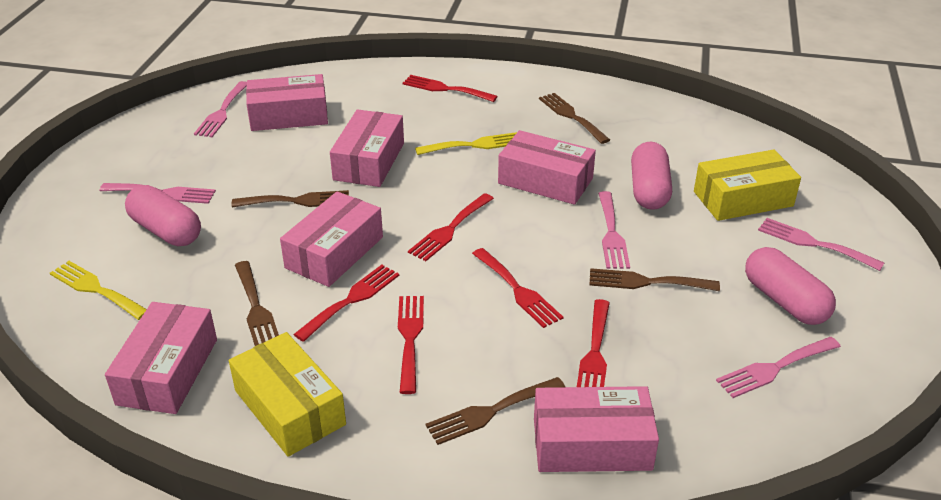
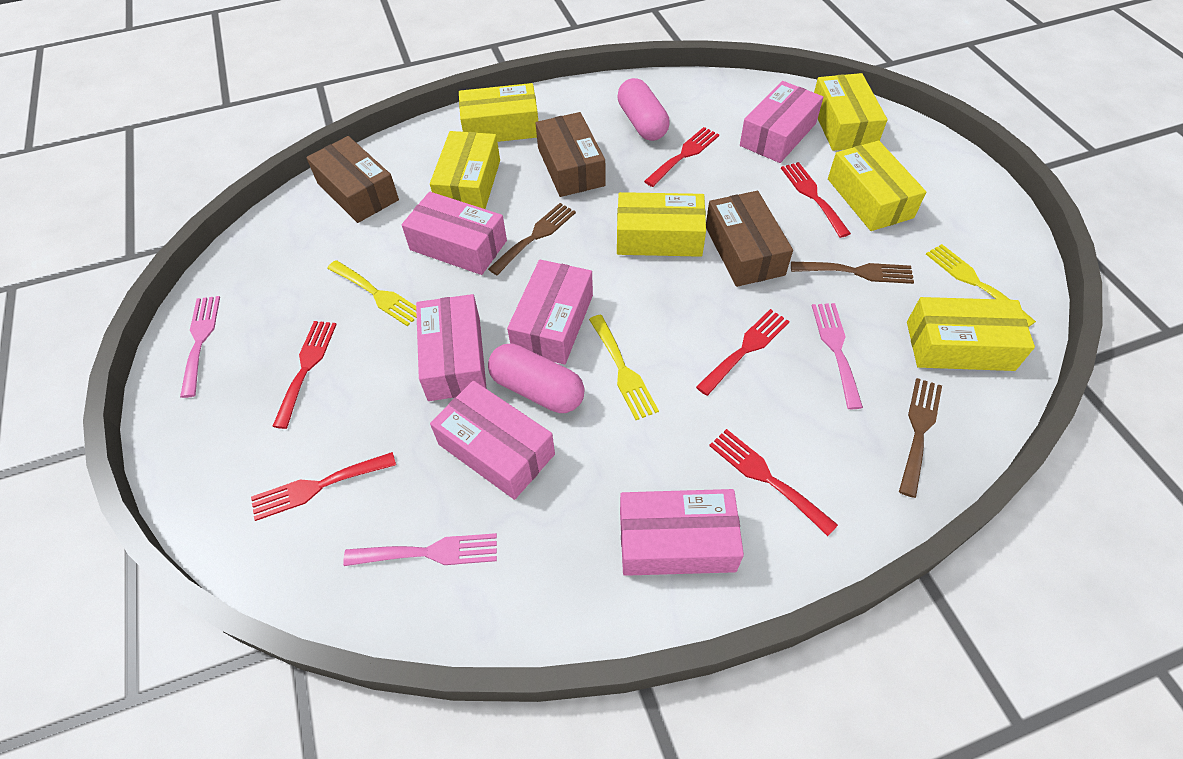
brown box: none = 0 -> [306,136,399,223] [536,112,606,197] [706,191,793,287] = 3
brown fork: [231,190,349,207] [235,261,279,346] [426,377,565,445] [539,93,610,144] [589,268,720,291] = 5 -> [488,203,576,275] [791,262,914,284] [899,378,942,498] = 3
pink capsule: [125,185,201,246] [631,142,672,210] [745,247,836,325] = 3 -> [488,344,585,413] [617,78,670,141] = 2
pink fork: [100,183,216,204] [194,81,247,137] [598,191,630,269] [716,337,841,398] [758,218,884,271] = 5 -> [180,296,220,398] [343,533,497,566] [812,303,863,409] = 3
yellow box: [229,332,346,457] [694,150,801,221] = 2 -> [430,131,500,209] [459,83,538,142] [617,192,706,257] [814,73,887,151] [828,140,926,231] [907,297,1035,371] = 6
yellow fork: [50,261,147,320] [415,132,517,155] = 2 -> [327,260,417,326] [589,315,659,420] [926,244,1036,326] = 3

